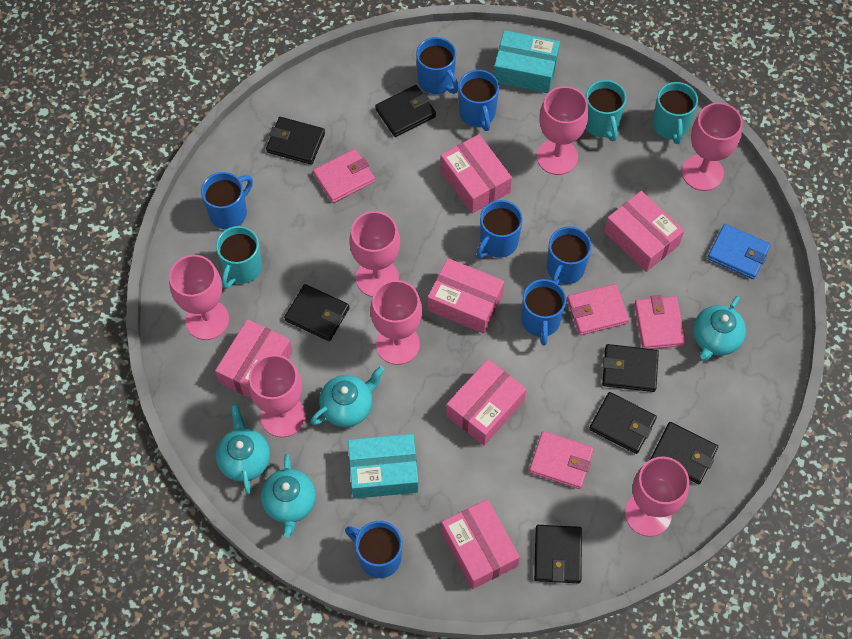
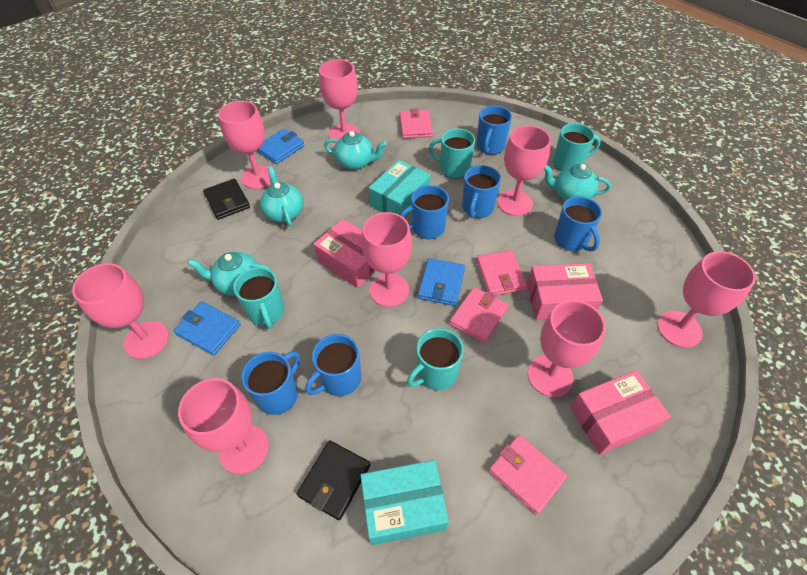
black wallet: [266,117,325,165] [284,284,350,341] [375,85,436,137] [534,525,582,583] [589,392,657,454] [602,344,659,392] [650,422,718,484] = 7 -> [203,179,250,220] [297,440,370,520] = 2
blue mug: [201,172,253,229] [345,521,402,578] [416,37,459,94] [459,70,499,131] [476,200,523,258] [521,279,566,346] [547,227,592,284] = 7 -> [242,351,300,415] [305,334,361,396] [400,185,449,239] [462,165,501,218] [477,106,512,155] [554,196,602,252] = 6
blue wallet: [707,224,771,279] = 1 -> [174,301,241,356] [257,129,305,164] [418,258,465,306] = 3
pink box: [215,319,293,399] [428,258,504,334] [440,134,512,214] [441,499,520,589] [446,359,526,446] [604,191,684,272] = 6 -> [313,219,376,288] [527,263,603,320] [570,370,671,455] = 3
pink goblet: [169,255,229,340] [248,354,306,437] [349,211,400,297] [370,280,422,365] [537,86,588,175] [625,456,689,537] [682,102,743,191] = 7 -> [72,263,169,359] [178,378,269,474] [218,101,271,189] [319,59,360,143] [362,212,412,307] [497,125,551,216] [528,300,606,397] [657,251,756,348] = 8
turquoise mug: [216,226,262,289] [585,80,626,141] [652,82,698,144] = 3 -> [233,267,284,329] [407,328,464,390] [429,128,475,179] [553,123,601,171] = 4

